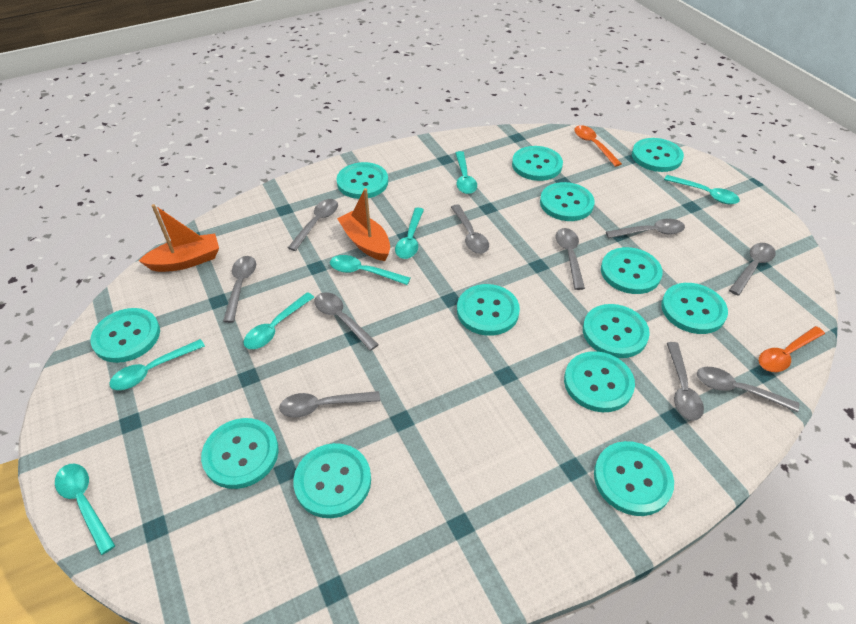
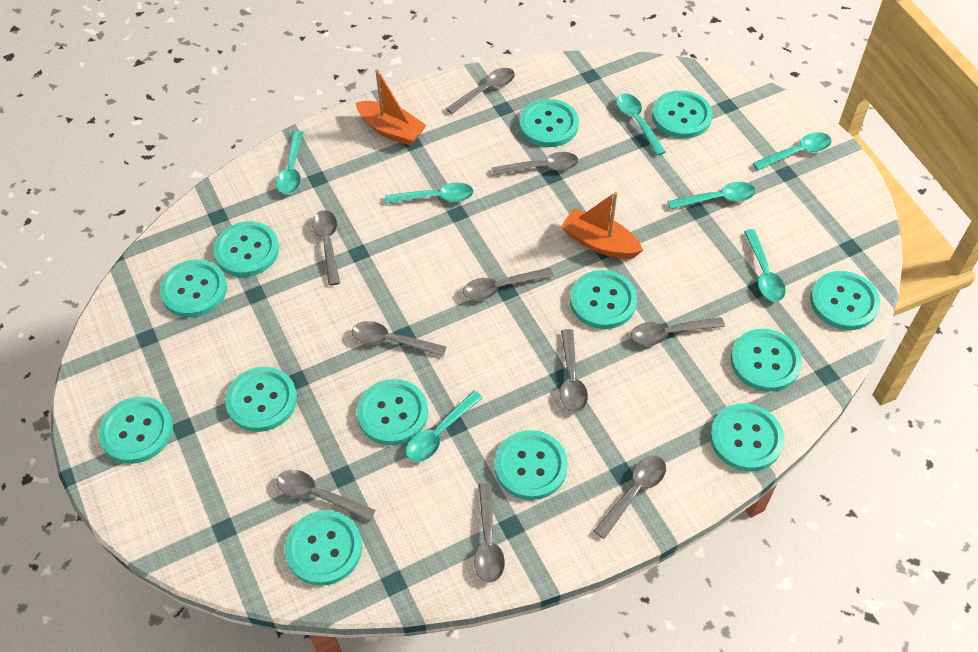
orange spoon: [574,125,622,167] [759,326,825,372] = 2 -> none = 0

